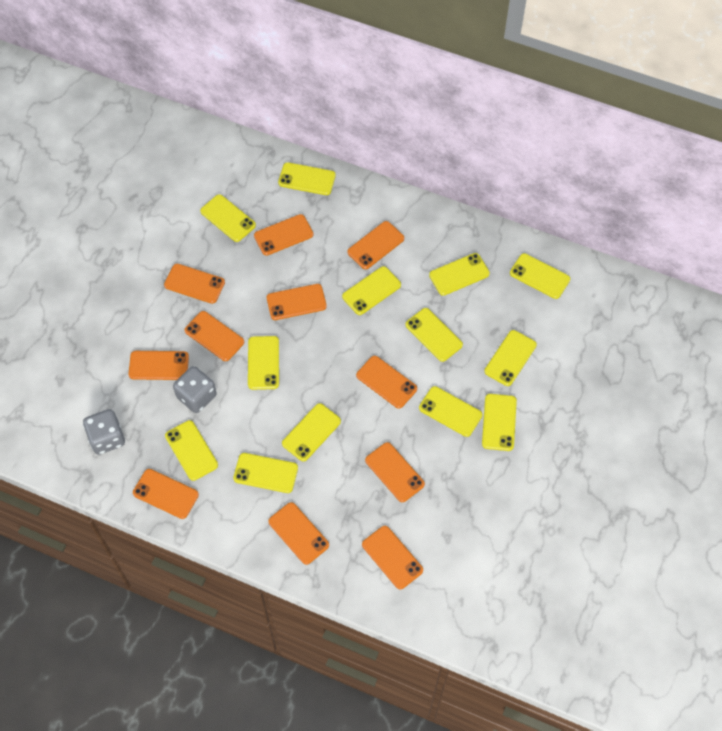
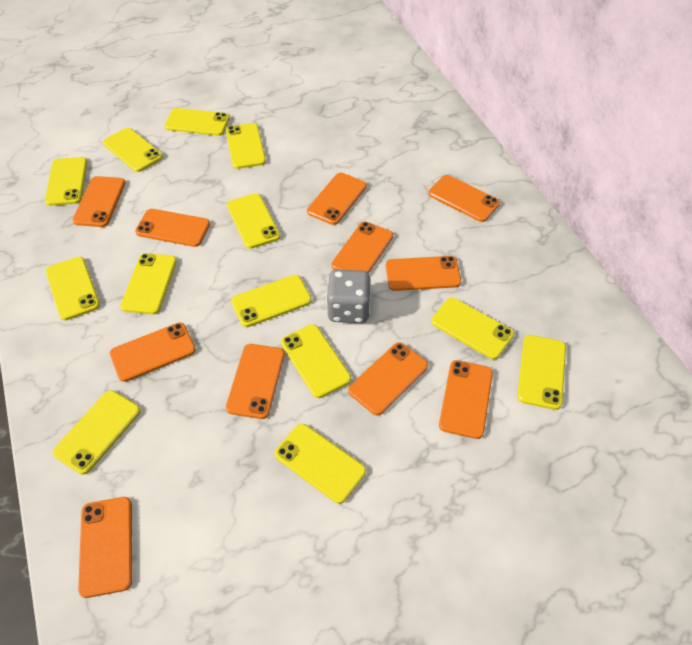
grey dice: [83,409,125,455] [173,366,217,413] = 2 -> [326,270,371,323] = 1

